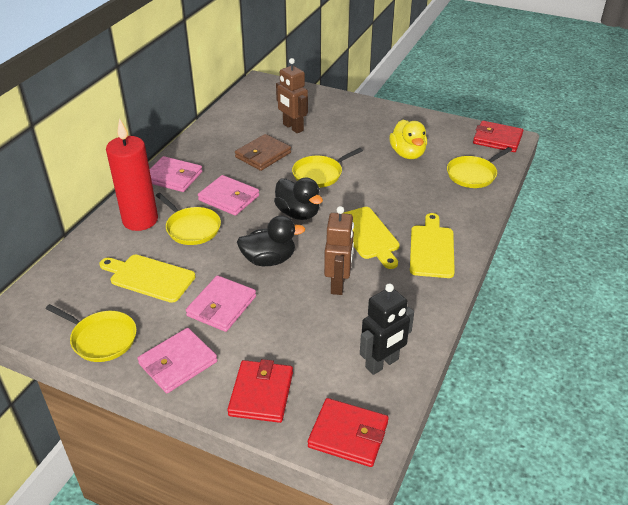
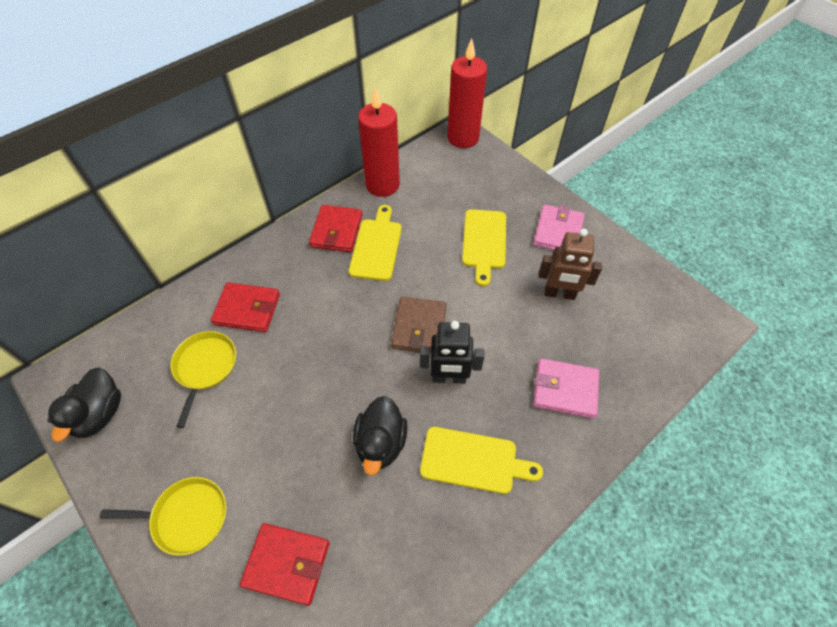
brown robot: [276,58,308,133] [324,206,354,295] = 2 -> [538,229,602,300] = 1
pink wallet: [137,328,217,393] [149,156,202,192] [186,275,256,332] [198,175,259,216] = 4 -> [533,204,585,250] [533,358,599,419] = 2
red candle: [106,118,158,231] = 1 -> [358,87,400,197] [447,38,487,148] = 2
yellow duck: [389,120,427,159] = 1 -> none = 0
yellow pan: [46,304,137,362] [156,193,221,245] [292,148,363,188] [447,147,512,188] = 4 -> [100,477,226,556] [170,331,236,428] = 2

